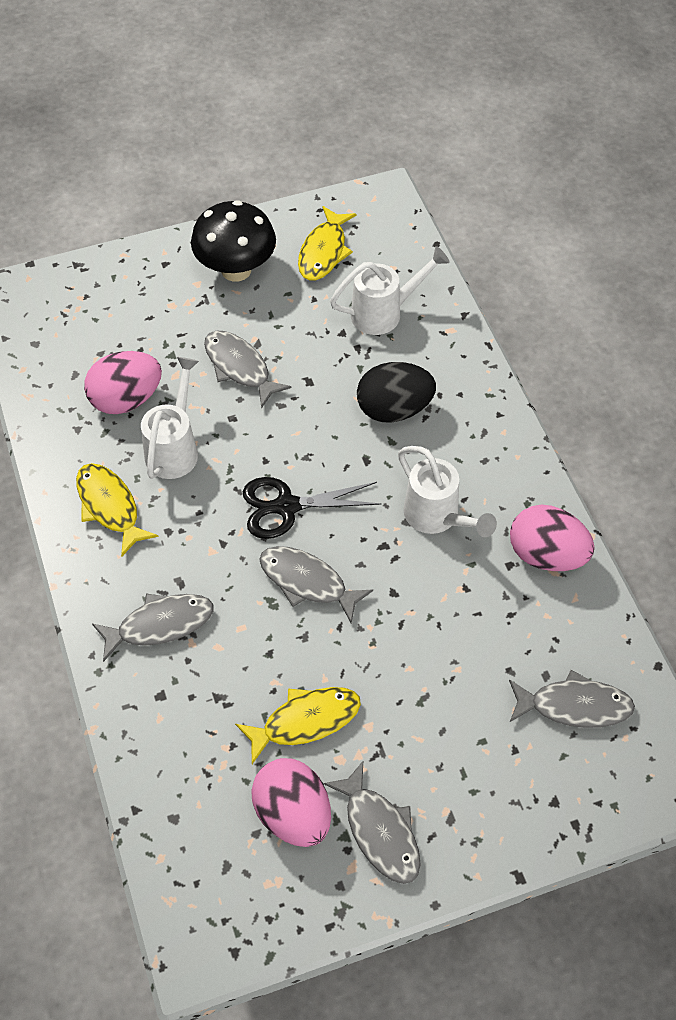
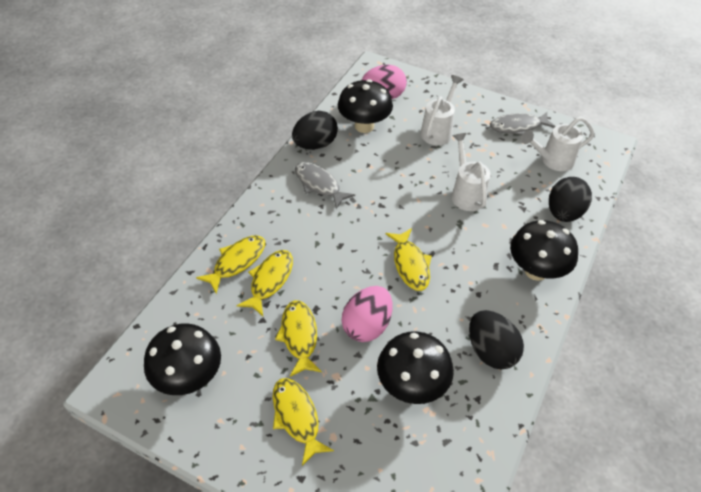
black egg: [357,362,436,423] = 1 -> [292,111,338,150] [469,310,524,370] [549,177,592,222] = 3
black mushroom: [191,200,276,282] = 1 -> [144,323,221,395] [338,79,393,133] [377,331,454,404] [510,220,578,281] = 4
black scissors: [243,477,381,539] = 1 -> none = 0
grey fish: [92,594,213,662] [204,331,292,409] [259,546,373,623] [323,761,421,884] [509,670,635,728] = 5 -> [295,162,355,209] [490,112,555,136] = 2
pink egg: [84,351,162,414] [251,758,331,847] [510,505,595,571] = 3 -> [342,286,392,342] [362,65,407,99] = 2
yellow fish: [76,463,159,557] [235,687,361,764] [298,206,356,280] = 3 -> [196,236,265,294] [236,250,293,316] [273,378,334,466] [275,300,322,377] [386,228,432,291] = 5

